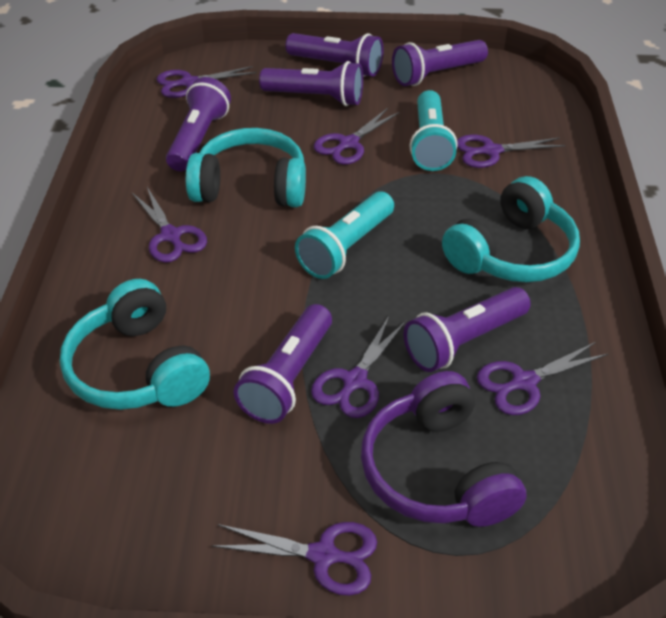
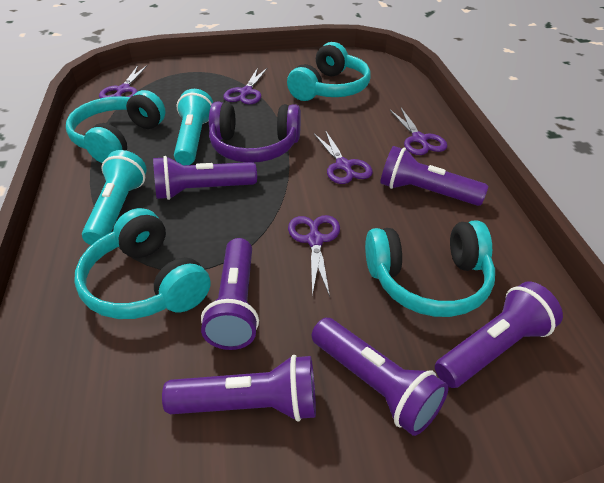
purple scissors: [132,187,207,263] [156,66,256,98] [212,522,377,596] [311,316,406,418] [314,108,400,165] [457,135,565,168] [477,342,608,415] = 7 -> [99,65,148,98] [223,67,268,104] [288,215,340,297] [314,130,373,184] [390,108,448,155] = 5
turquoise headphones: [60,279,210,410] [186,128,306,207] [442,176,580,282] = 3 -> [66,90,166,163] [74,208,210,319] [287,42,371,101] [365,220,495,317] = 4

